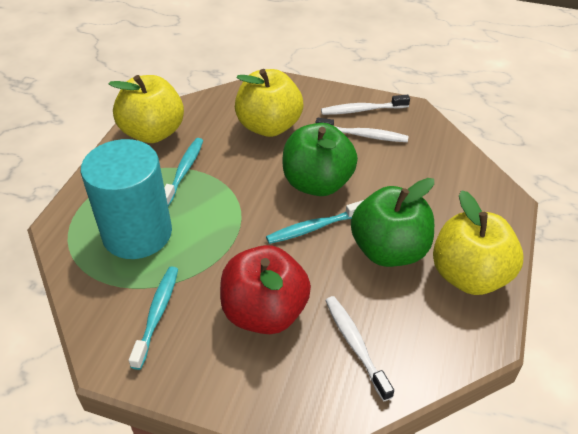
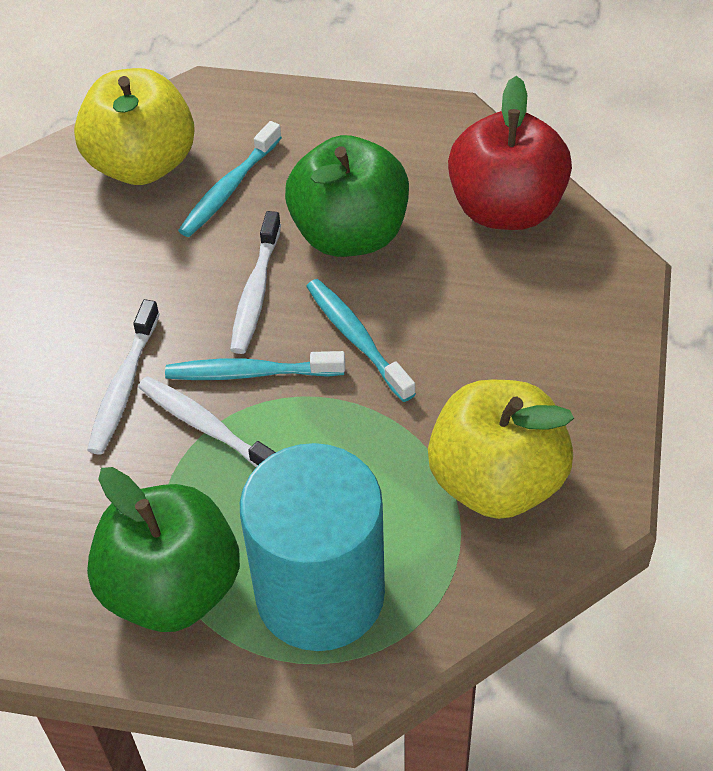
yellow apple: [109,75,184,143] [235,69,303,137] [433,190,523,295] = 3 -> [74,68,195,185] [428,380,574,519] = 2

